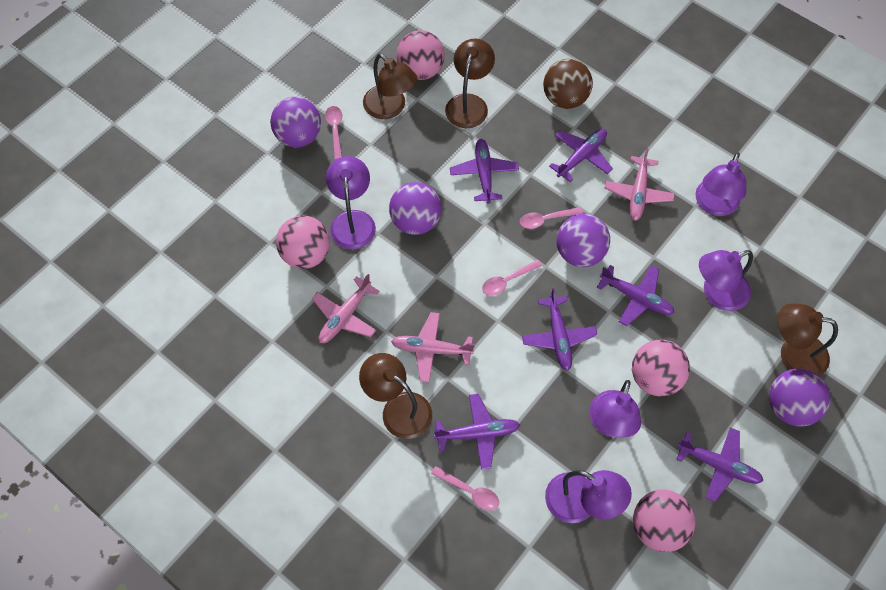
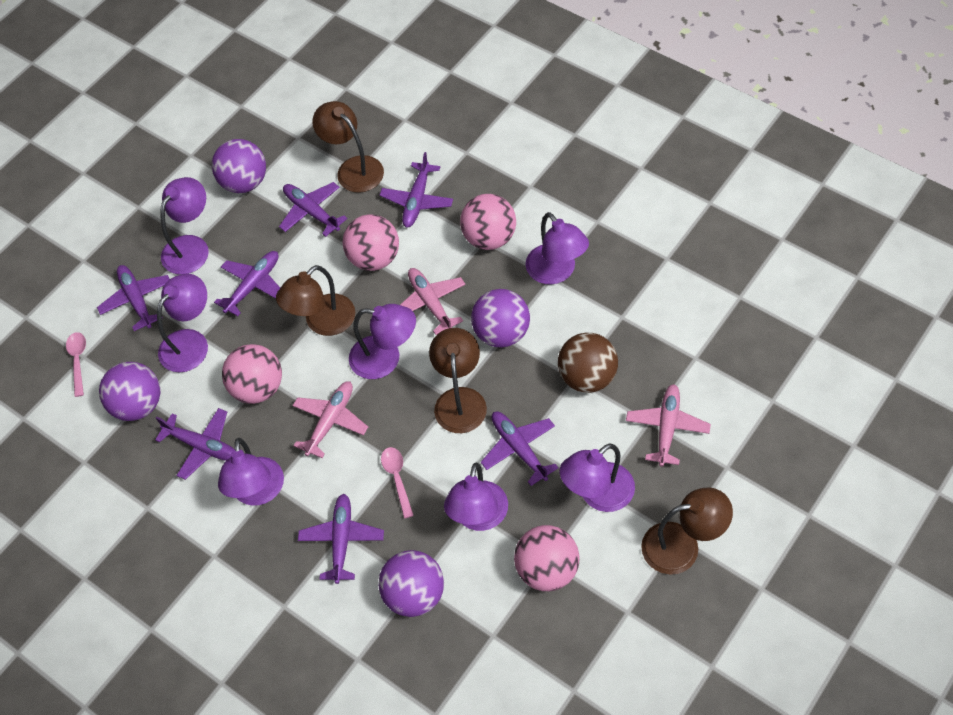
pink spoon: [325,106,342,160] [431,466,499,511] [482,260,542,295] [520,207,583,229] = 4 -> [66,332,86,397] [381,447,414,518] = 2
purple lamp: [326,156,376,249] [545,470,632,523] [589,380,641,437] [695,152,746,216] [699,250,753,311] = 5 -> [157,273,208,372] [160,177,209,275] [218,438,284,505] [349,304,416,379] [444,462,508,531] [526,212,589,284] [560,443,635,512] = 7
purple plane: [434,394,520,470] [450,139,519,204] [522,288,598,371] [549,129,613,182] [597,265,674,326] [676,427,763,502] = 6 -> [97,265,170,331] [155,408,235,480] [214,251,280,316] [279,182,348,237] [298,494,384,584] [380,152,453,228] [481,412,558,486] = 7

